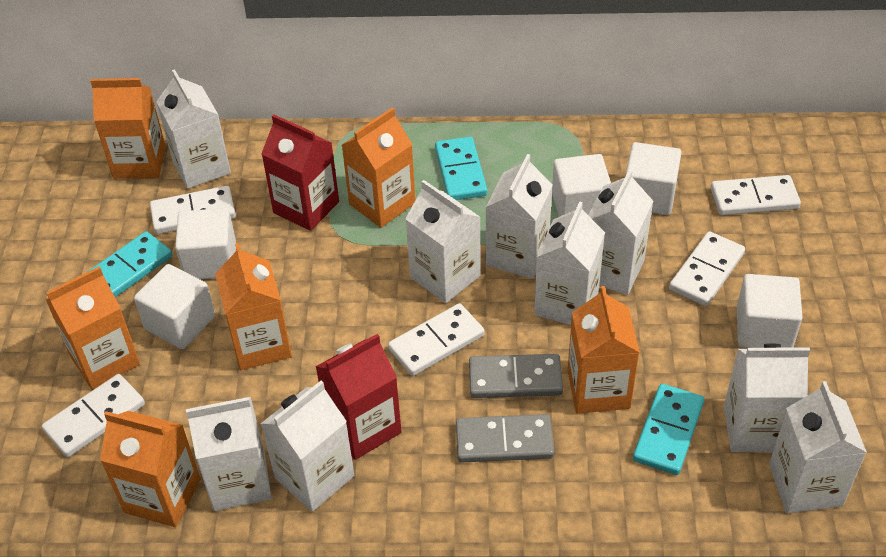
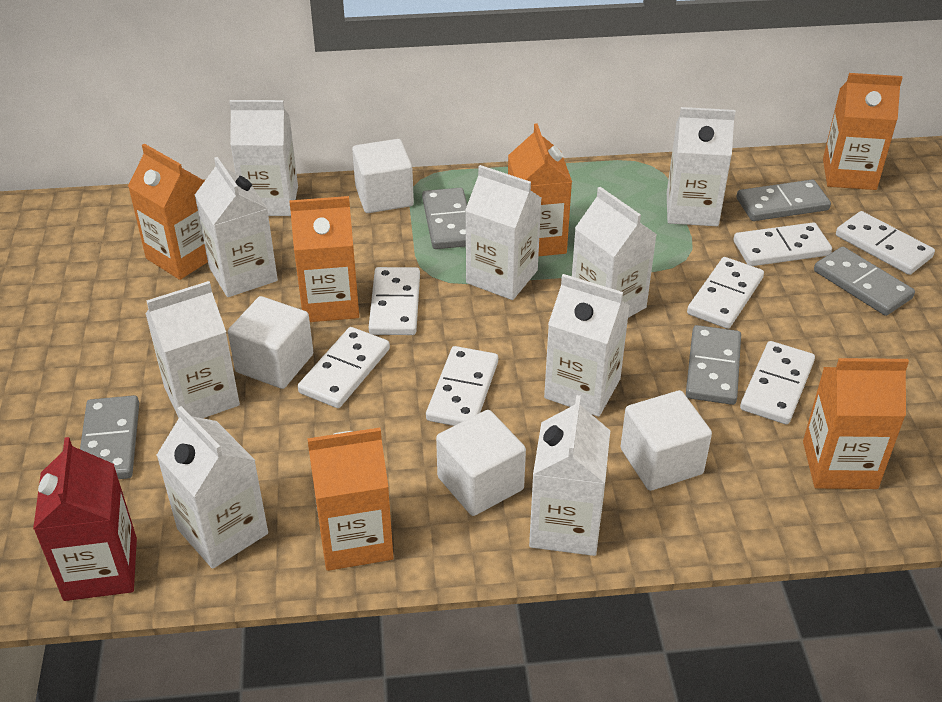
grey domino: [456,414,554,463] [469,354,563,398] = 2 -> [80,395,139,479] [422,188,467,249] [686,325,741,405] [736,179,831,221] [814,247,915,316] = 5
red carton: [261,114,339,231] [315,334,402,460] = 2 -> [33,437,137,601] = 1
turquoise domino: [87,231,172,297] [435,137,487,200] [633,384,704,475] = 3 -> none = 0
white cube: [134,264,215,349] [175,208,236,279] [552,154,611,217] [625,142,681,215] [737,274,802,348] = 5 -> [228,296,313,389] [352,139,414,213] [436,410,526,516] [620,390,712,491] = 4
white domino: [42,374,145,457] [150,186,236,234] [388,303,485,376] [669,231,745,306] [711,175,801,215] = 5 -> [298,327,390,408] [369,267,420,335] [426,346,498,426] [687,257,764,329] [734,222,832,266] [740,341,815,425] [836,211,935,275] = 7

